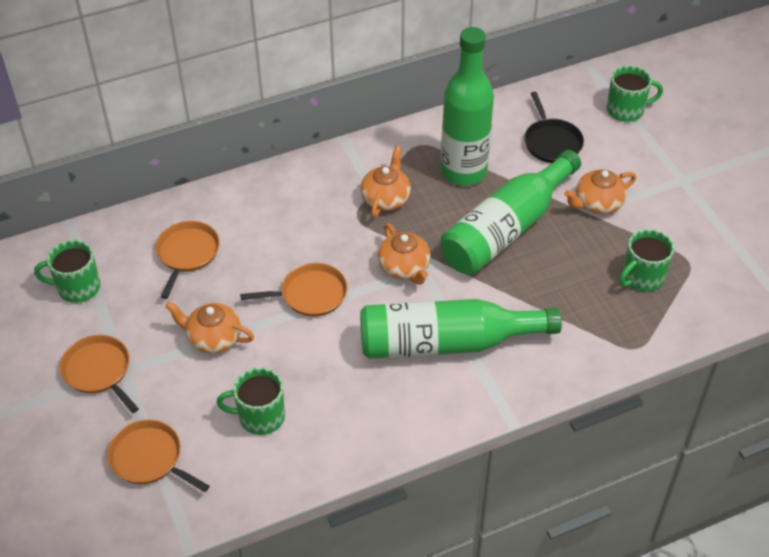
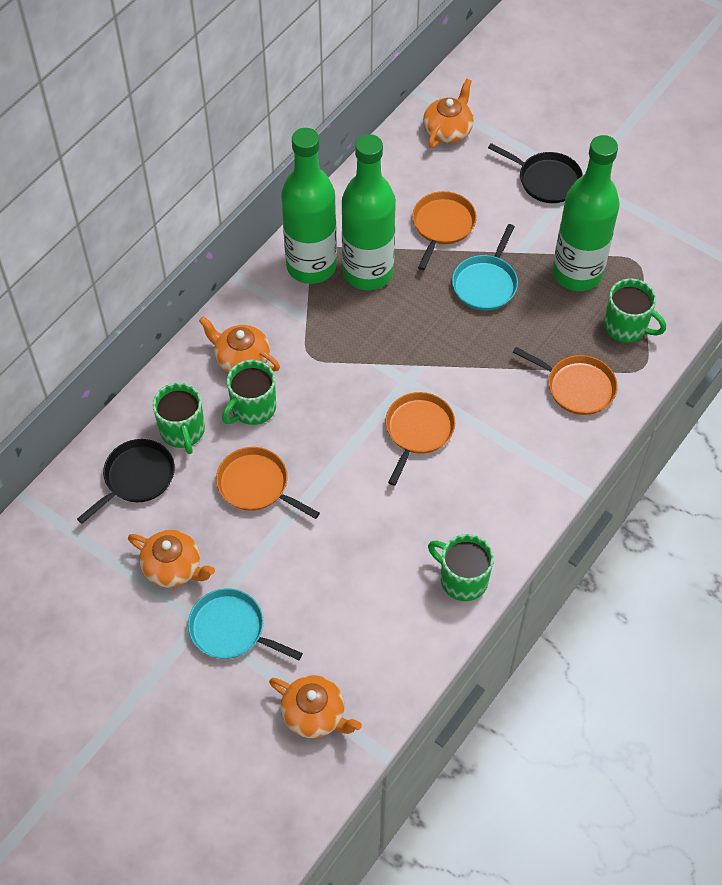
black pan: [524,92,584,163] = 1 -> [77,439,175,524] [488,143,583,203] = 2
turquoise pan: none = 0 -> [188,588,303,660] [452,224,518,311] = 2

